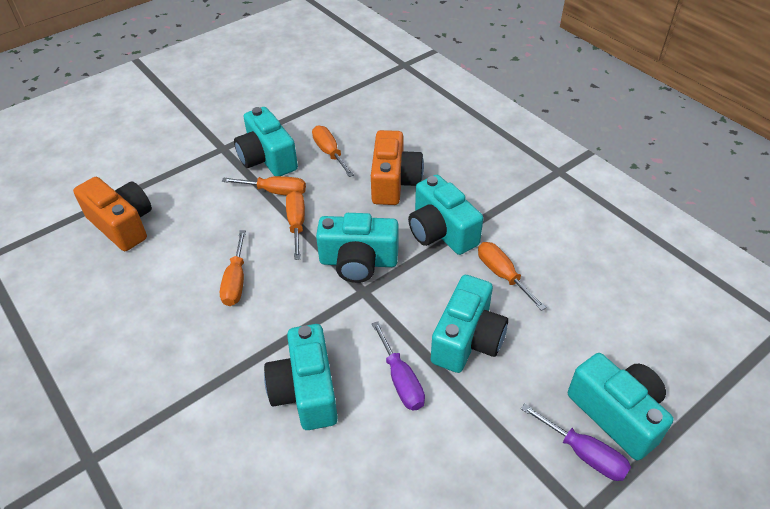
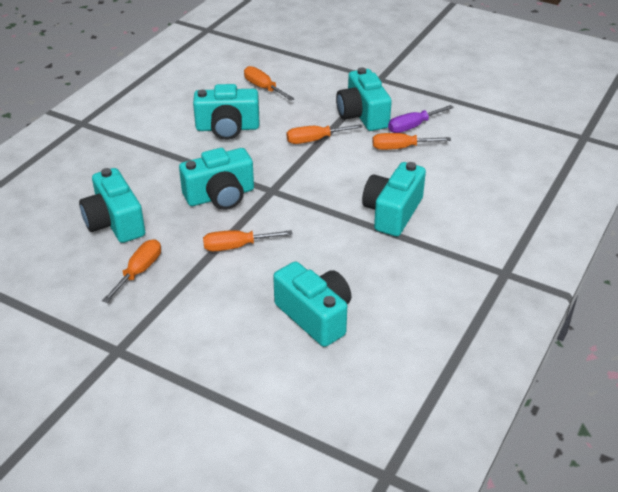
orange camera: [73,177,152,251] [371,130,424,205] = 2 -> none = 0
purple screwdriver: [372,321,425,410] [521,404,631,481] = 2 -> [388,105,454,133] = 1

